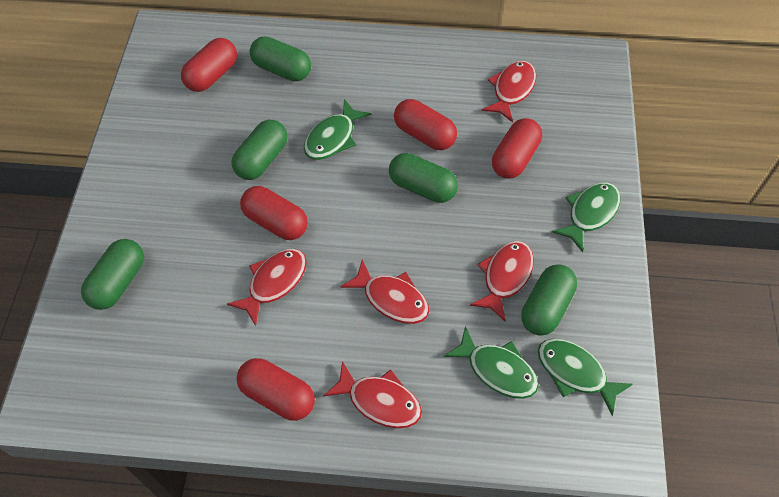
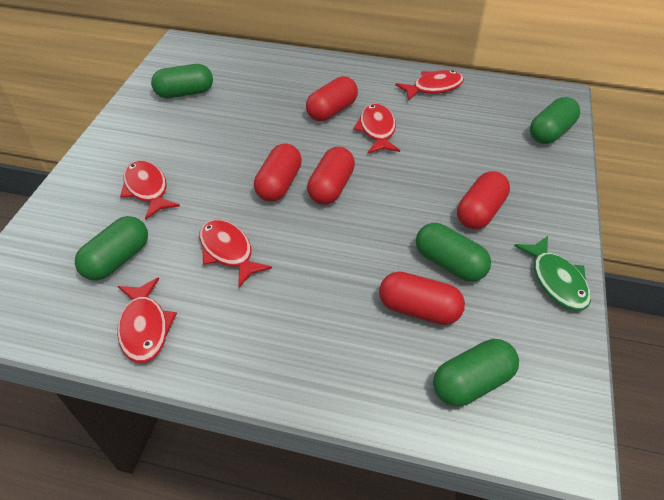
green fish: [304,99,371,160] [444,326,539,399] [538,339,633,416] [552,182,620,252] = 4 -> [514,236,591,311] = 1

